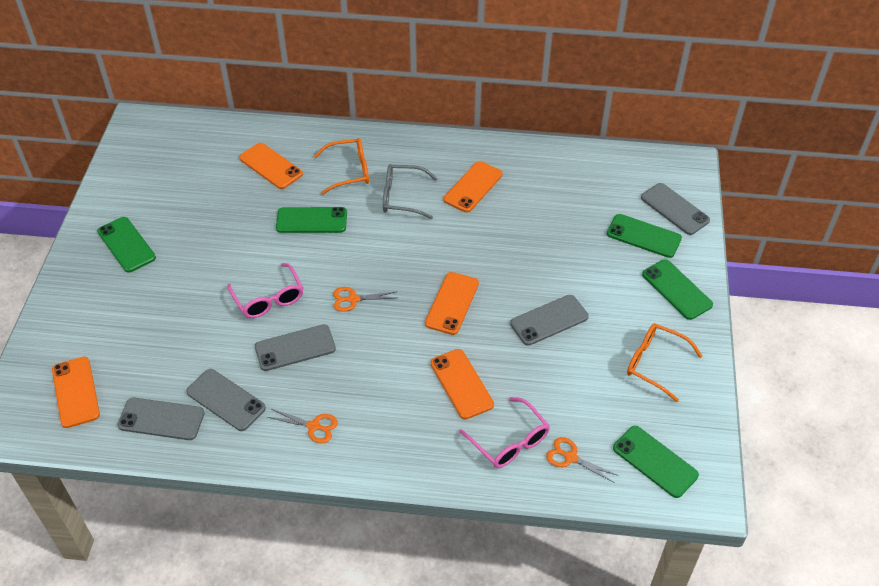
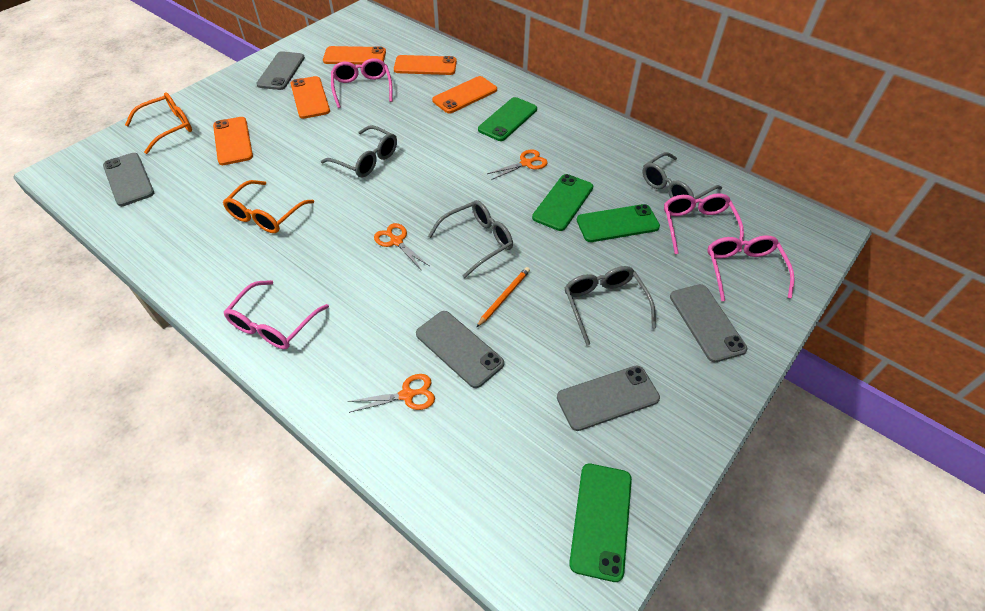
green phone: [97,217,156,272] [276,207,347,233] [607,214,682,258] [613,426,699,498] [642,259,713,320] = 5 -> [478,97,537,141] [532,174,593,231] [569,464,632,582] [577,204,660,242] = 4
grey glasses: [383,164,438,219] = 1 -> [321,125,397,177] [428,200,513,278] [564,266,656,345] [642,152,722,199] = 4
orange pencil: none = 0 -> [476,267,530,328] = 1
pink glasses: [227,263,303,318] [459,397,550,468] = 2 -> [223,280,329,349] [331,58,393,108] [664,193,744,254] [707,235,794,301] = 4

